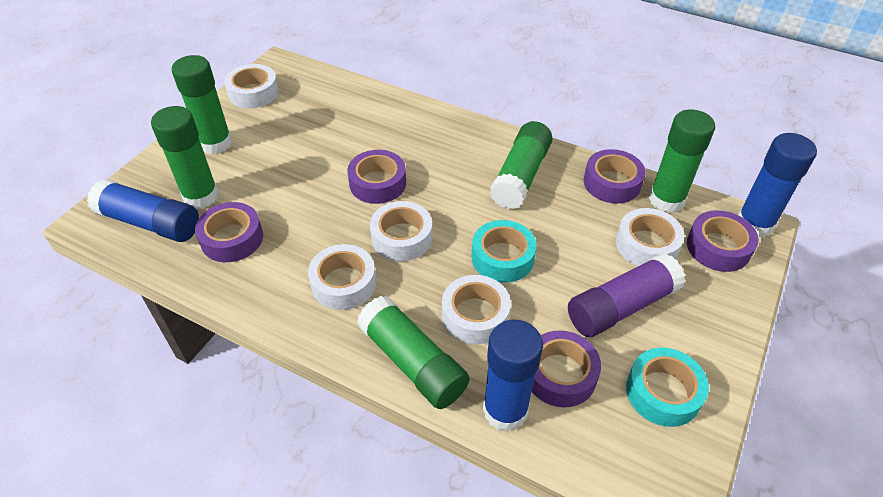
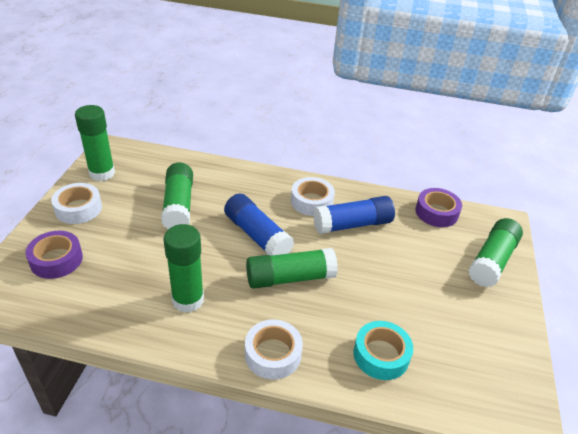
blue glue stick: [87,179,199,242] [483,320,543,432] [738,133,817,237] = 3 -> [224,193,294,256] [313,196,395,234] = 2
purple glue stick: [568,253,686,337] = 1 -> none = 0
purple tape: [195,202,263,262] [347,150,406,204] [532,330,601,407] [584,149,646,203] [687,210,759,272] = 5 -> [25,231,83,279] [415,188,462,227] = 2
turquoise tape: [471,220,537,283] [626,348,709,427] = 2 -> [354,321,413,380] = 1
white tape: [224,64,279,109] [308,244,376,310] [370,201,433,261] [442,275,511,344] [616,208,684,266] = 5 -> [51,183,102,224] [245,319,303,380] [291,177,335,216] = 3

